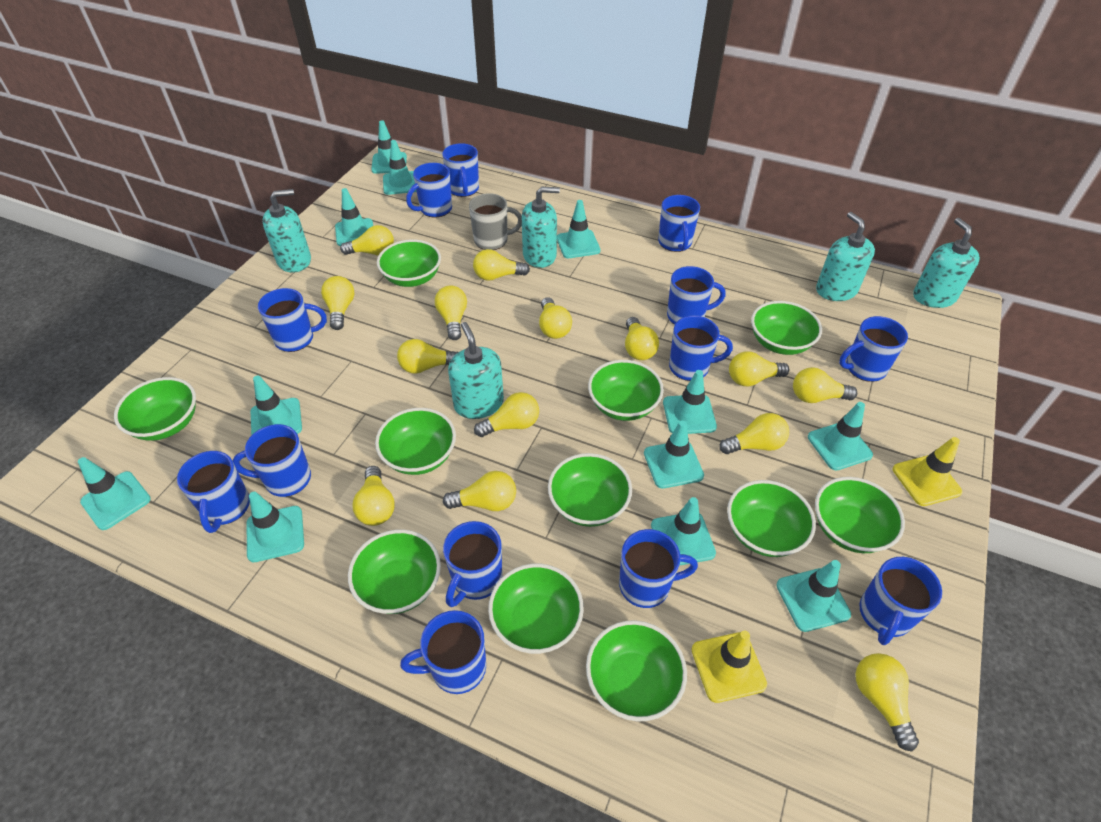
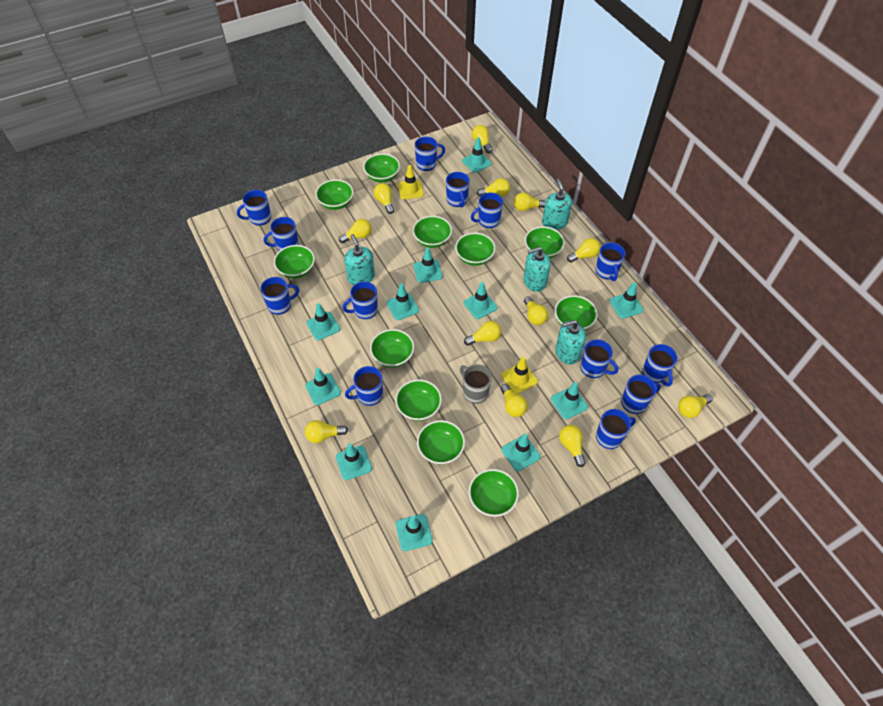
turquoise soap dispenser: [262,189,311,273] [448,322,504,419] [522,187,560,268] [816,212,875,301] [913,218,980,308] = 5 -> [344,234,375,285] [523,247,551,292] [542,179,572,230] [555,320,586,365] = 4
turquoise traffic cone: [78,457,151,530] [246,492,304,562] [250,376,302,436] [335,188,373,246] [371,120,407,174] [383,140,417,195] [557,200,600,258] [644,420,704,489] [651,497,716,566] [663,370,717,434] [776,560,851,632] [808,402,873,471] = 12 -> [305,368,341,405] [307,303,340,340] [336,443,372,480] [387,283,419,320] [396,514,433,551] [414,247,442,283] [462,137,492,173] [464,282,497,319] [502,433,540,471] [551,382,588,419] [610,282,643,319] = 11
yellow light bulb: [321,276,354,330] [340,225,394,256] [352,466,395,526] [397,339,458,374] [435,285,467,340] [443,471,516,511] [473,249,530,281] [474,392,539,437] [539,297,572,339] [625,317,659,360] [719,413,789,454] [729,351,789,386] [793,367,857,403] [855,653,919,751] = 14 -> [305,420,348,443] [339,219,372,243] [374,183,394,214] [464,321,501,346] [472,125,493,153] [477,178,510,197] [501,384,528,417] [514,192,546,211] [524,296,548,325] [559,425,586,467] [567,238,601,263] [678,394,712,418] = 12

